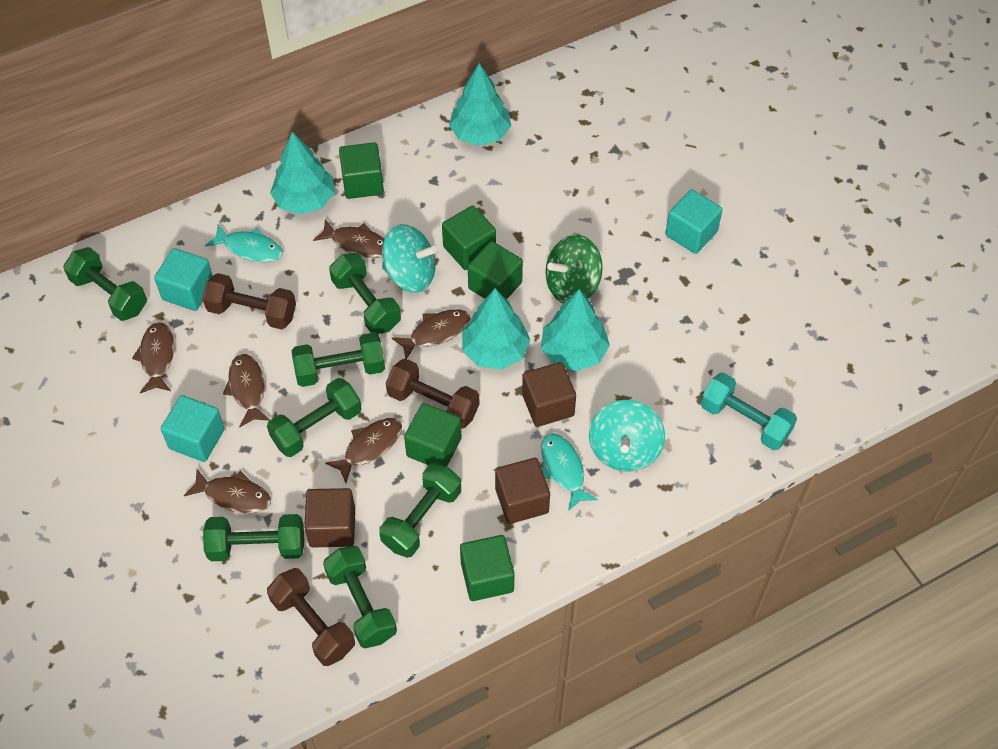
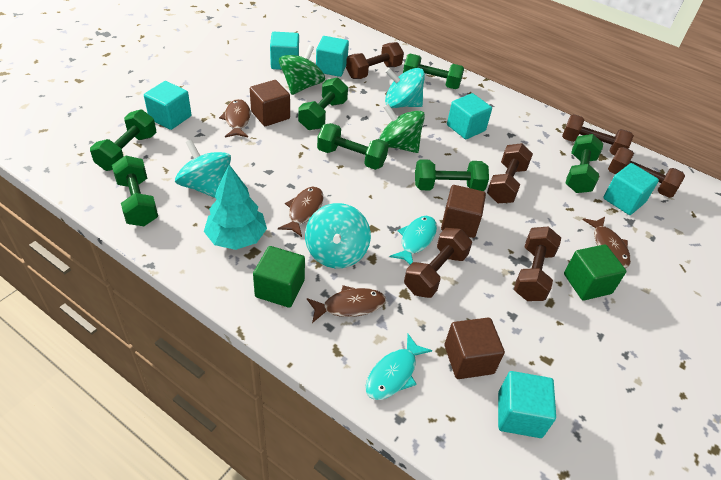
brown dumbbell: [202,273,296,329] [267,568,355,666] [386,358,479,429] = 3 -> [346,42,404,79] [404,228,472,298] [487,143,533,203] [514,226,561,301] [562,114,634,155] [608,147,685,198] = 6
brown fish: [132,322,174,393] [184,469,271,513] [223,354,270,428] [313,219,384,258] [325,418,402,483] [391,309,471,359] = 6 -> [219,99,251,138] [278,187,324,237] [307,285,386,323] [582,217,631,268] = 4
green cube: [339,142,384,199] [404,403,462,466] [442,205,496,270] [460,535,515,601] [468,241,523,300] = 5 -> [253,246,305,308] [564,244,626,301] = 2
green spinning top: [545,235,603,304] = 1 -> [279,45,325,95] [379,104,425,153] = 2
turquoise cube: [154,248,213,311] [161,395,225,462] [665,189,723,254] = 3 -> [144,81,192,130] [270,32,299,70] [316,36,349,77] [447,93,492,139] [498,371,556,438] [603,163,659,215] = 6
turquoise dumbbell: [701,373,797,450] = 1 -> none = 0
turquoise spinning top: [382,224,437,293] [589,400,665,472] = 2 -> [175,139,231,198] [305,203,371,268] [385,68,425,108] = 3
turquoise tree: [270,132,335,214] [449,63,511,146] [462,288,530,370] [541,289,610,371] = 4 -> [204,165,267,250] = 1

